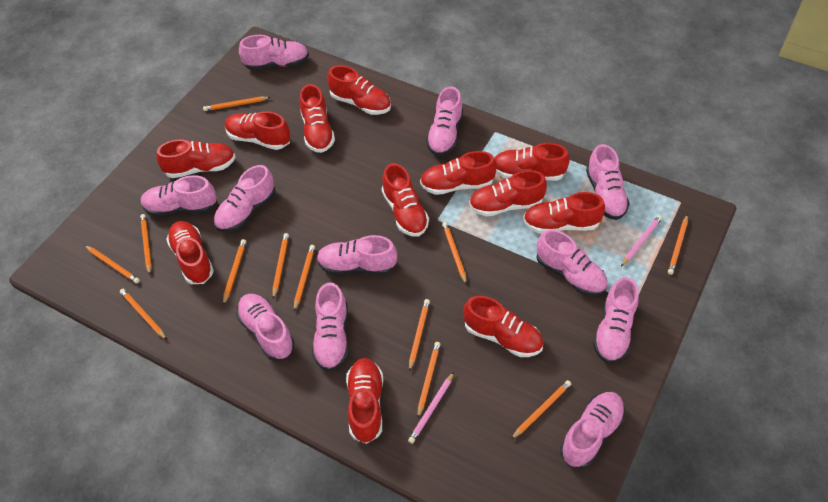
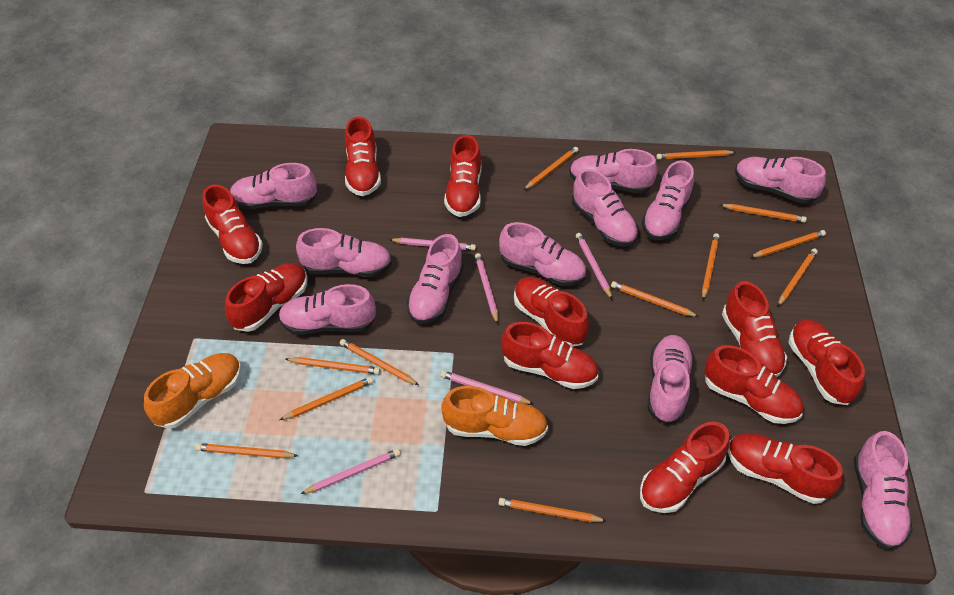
orange shoe: none = 0 -> [144,353,242,429] [441,386,548,446] = 2
pink pencil: [408,372,454,444] [621,215,662,266] = 2 -> [301,448,400,494] [389,238,476,251] [440,370,534,404] [475,253,498,324] [576,233,612,299] = 5
red shoe: [156,139,236,178] [166,221,214,284] [225,111,290,150] [299,84,335,153] [327,65,391,115] [346,358,383,444] [382,163,429,237] [420,151,496,195] [463,296,543,357] [469,170,547,217] [494,143,570,181] [523,192,605,233] = 12 -> [202,185,263,264] [225,263,308,332] [345,116,381,196] [444,135,481,217] [501,322,598,389] [514,277,589,347] [640,422,730,513] [704,345,803,424] [722,281,787,377] [728,433,843,504] [789,319,865,405] = 11

